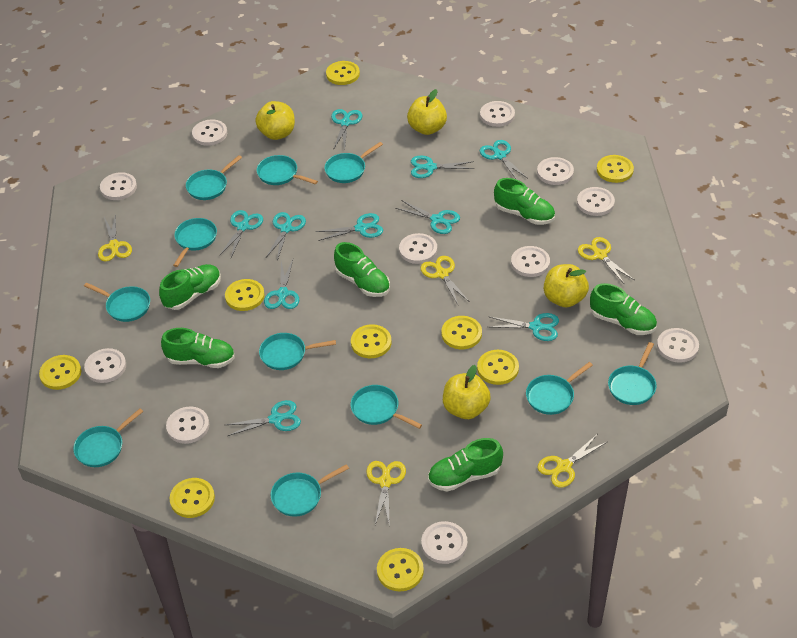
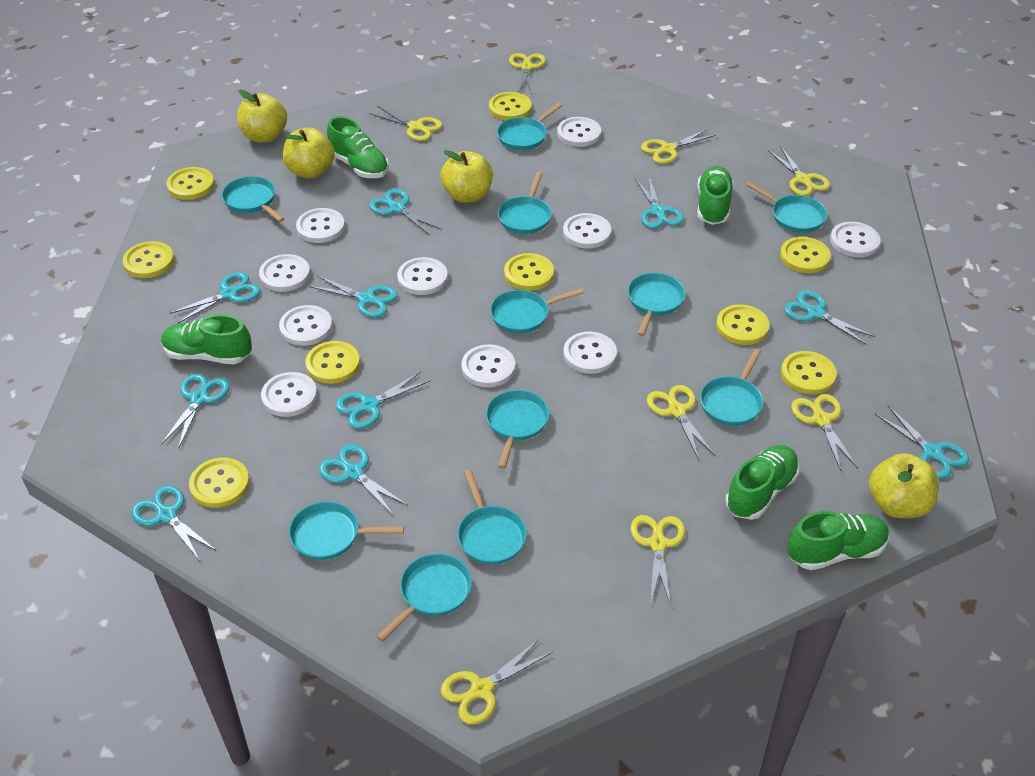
green shoe: [159,264,221,310] [161,328,235,368] [334,242,390,297] [428,438,503,492] [494,178,555,225] [590,283,657,335] = 6 -> [161,314,252,364] [327,116,389,178] [697,166,734,225] [726,445,799,520] [787,511,889,570] = 5
white button: [84,348,126,383] [100,172,137,200] [166,407,209,444] [192,120,227,146] [399,233,437,264] [421,521,467,564] [480,101,515,127] [511,246,550,277] [537,157,574,185] [577,187,615,216] [657,328,699,363] = 11 -> [259,254,310,292] [261,372,317,417] [279,305,332,346] [296,208,345,243] [397,257,448,295] [461,344,515,387] [557,117,601,147] [563,213,611,248] [563,331,617,374] [830,222,881,257] = 10
yellow scissors: [98,213,132,261] [366,461,406,527] [420,256,470,305] [537,435,607,488] [578,237,634,285] = 5 -> [369,106,442,141] [441,639,552,725] [509,53,546,95] [631,515,685,606] [641,129,716,164] [647,385,716,460] [768,146,830,196] [791,394,858,471] = 8

